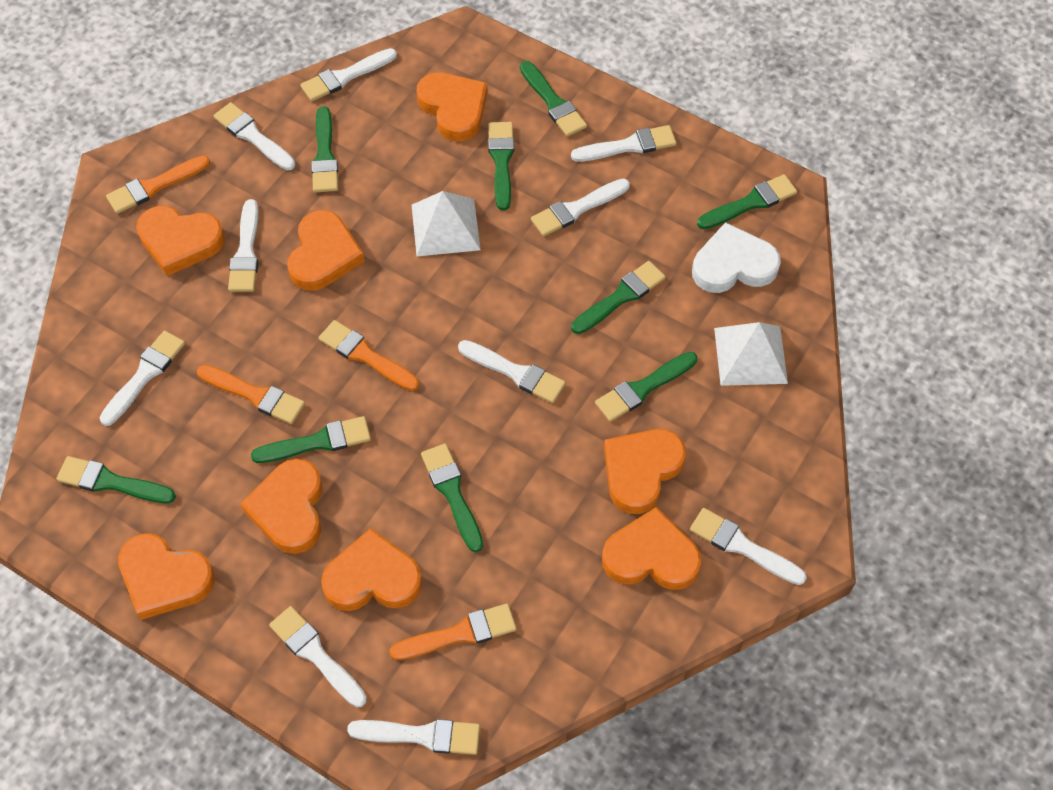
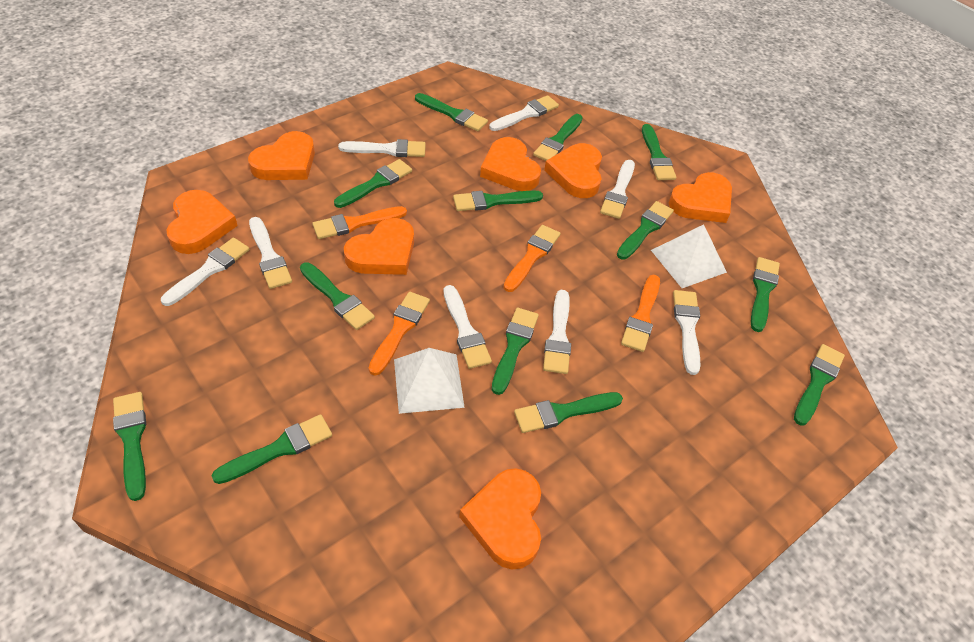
green brush: [56,456,176,503] [251,416,371,463] [311,106,338,192] [421,443,483,552] [488,122,514,210] [520,61,587,137] [571,261,666,334] [595,352,697,422] [697,174,797,229] = 9 -> [113,392,146,501] [212,414,332,484] [300,262,375,330] [334,159,412,208] [415,93,488,131] [453,191,543,211] [492,308,539,395] [514,392,623,433] [533,114,583,161] [617,201,674,260] [642,124,676,180] [751,257,780,332] [794,344,845,426] = 13
orange heart: [118,533,215,620] [136,206,225,276] [241,459,323,554] [287,210,365,291] [321,528,422,611] [416,72,488,141] [602,507,701,590] [604,429,686,514] = 8 -> [167,190,238,254] [248,131,315,180] [344,218,414,275] [459,468,541,569] [480,137,541,191] [544,143,602,198] [669,172,732,223] = 7
white brush: [99,331,185,426] [213,102,295,170] [228,199,258,292] [269,606,367,708] [300,48,397,101] [347,719,480,755] [458,340,566,403] [531,179,630,236] [571,125,676,162] [690,508,807,585] = 10 -> [161,238,249,306] [249,217,292,289] [338,139,426,157] [444,285,492,369] [489,95,559,131] [543,290,571,374] [600,160,635,219] [673,290,700,375] = 8
white heart: [692,222,781,293] = 1 -> none = 0

